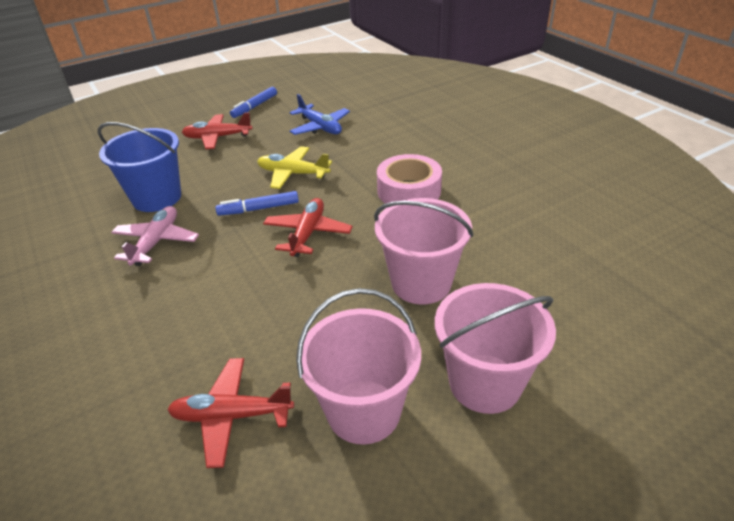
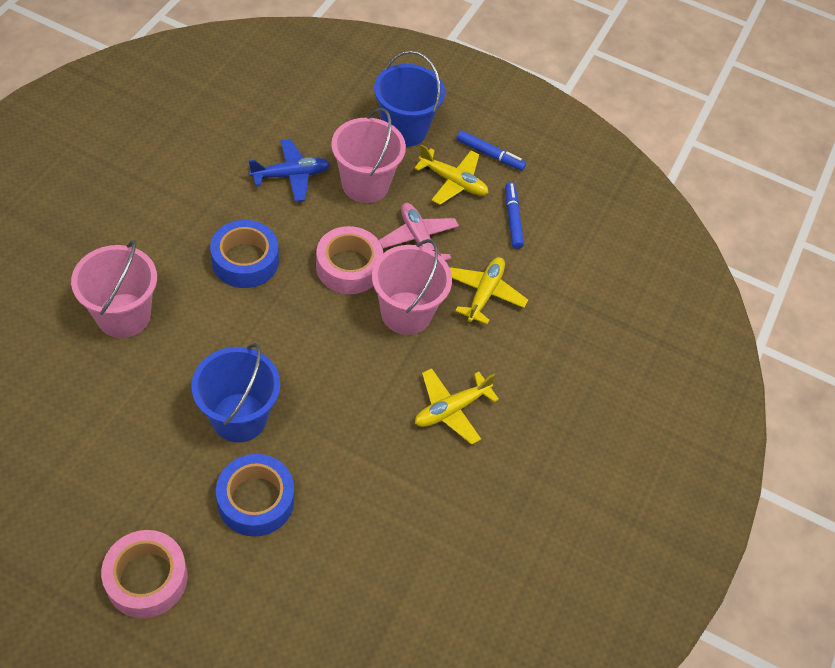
blue bucket: [98,122,181,212] = 1 -> [191,343,280,443] [374,50,445,147] = 2
blue tape: none = 0 -> [210,220,279,288] [216,454,294,537] = 2
pink tape: [377,154,442,204] = 1 -> [101,530,188,618] [316,226,383,294] = 2
red plane: [167,358,294,468] [182,112,253,149] [263,198,353,257] = 3 -> none = 0
yellow plane: [257,146,332,189] = 1 -> [414,145,488,205] [415,368,499,445] [450,257,528,324] = 3

